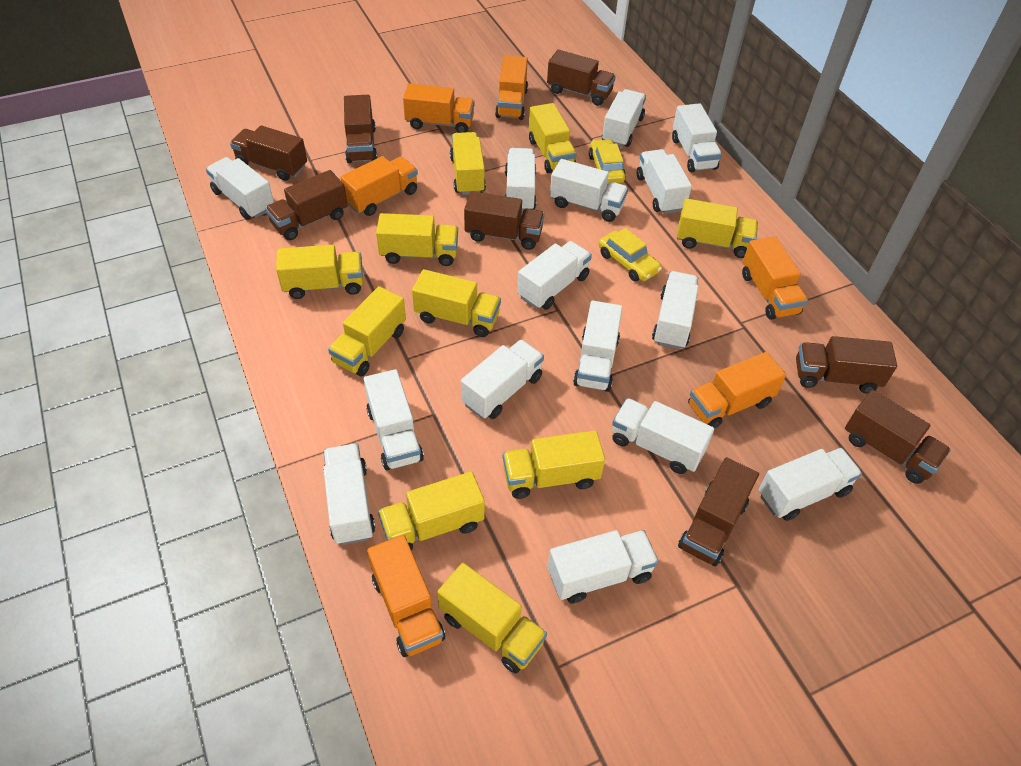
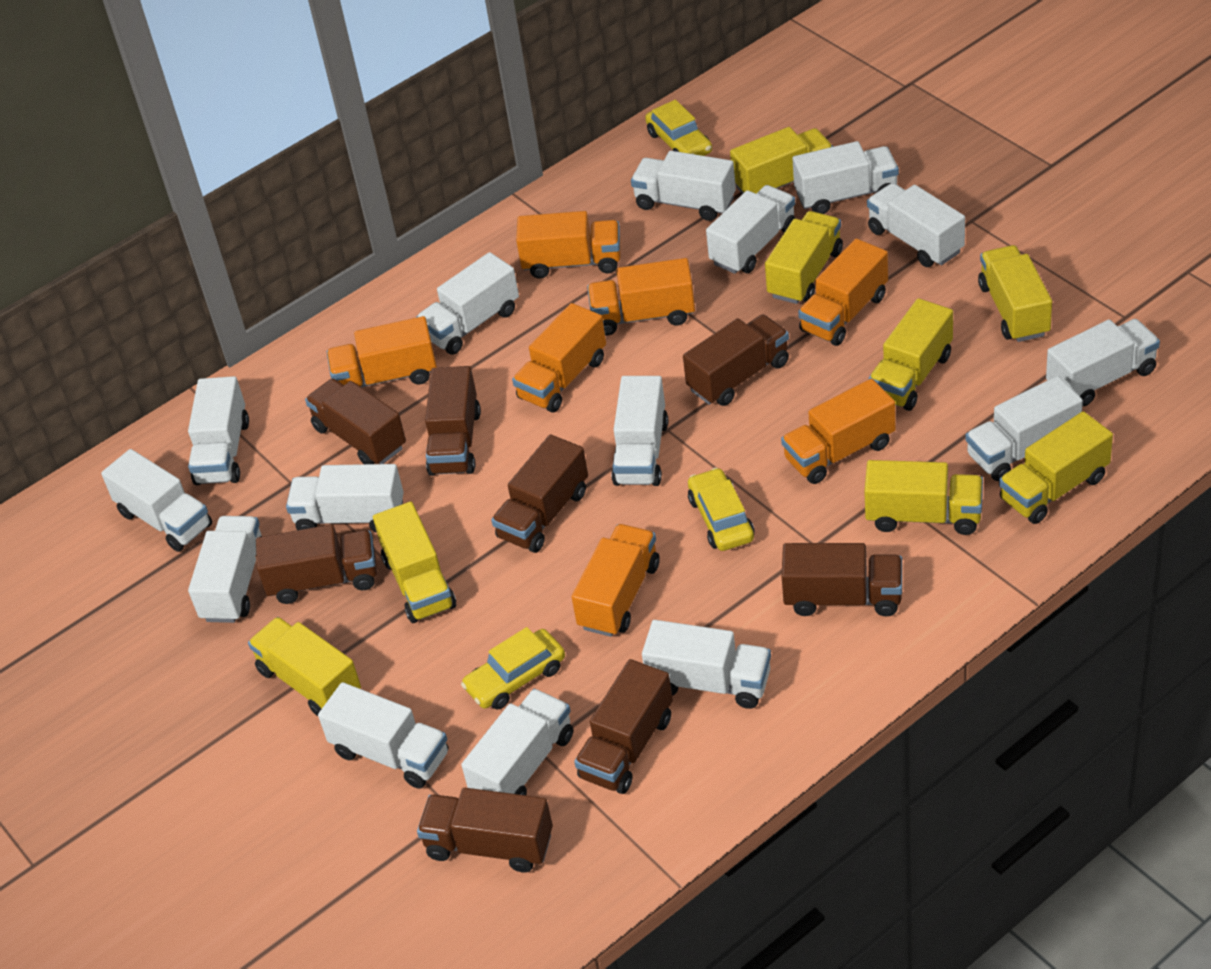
orange truck: [340,156,418,216] [367,535,445,657] [403,83,475,133] [495,55,528,120] [688,352,786,429] [742,236,808,320] = 6 -> [327,316,437,387] [512,303,606,413] [516,211,621,279] [572,524,659,637] [587,258,695,335] [781,379,896,484] [798,239,888,346] = 7
yellow car: [589,139,626,184] [599,228,662,282] = 2 -> [461,627,565,710] [645,100,712,156] [688,468,754,551] = 3
yellow truck: [276,245,363,299] [328,286,406,377] [376,213,458,266] [378,472,485,551] [412,269,501,337] [437,563,547,673] [450,132,486,195] [503,430,605,499] [529,103,577,173] [677,198,758,258] = 10 -> [248,617,361,716] [373,502,456,623] [730,127,833,194] [765,211,843,304] [864,460,983,535] [869,298,953,411] [978,245,1052,342] [999,411,1113,524] = 8

